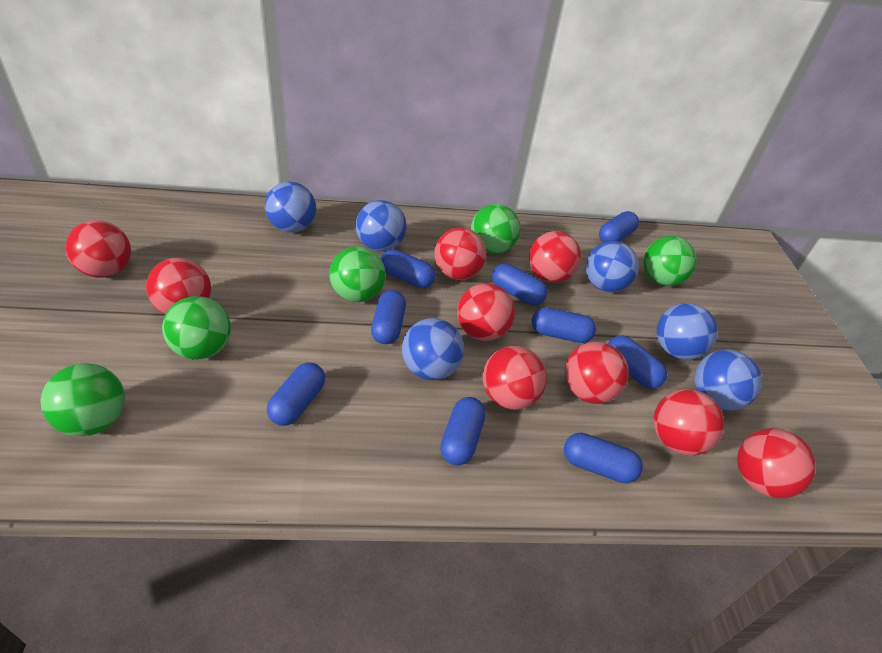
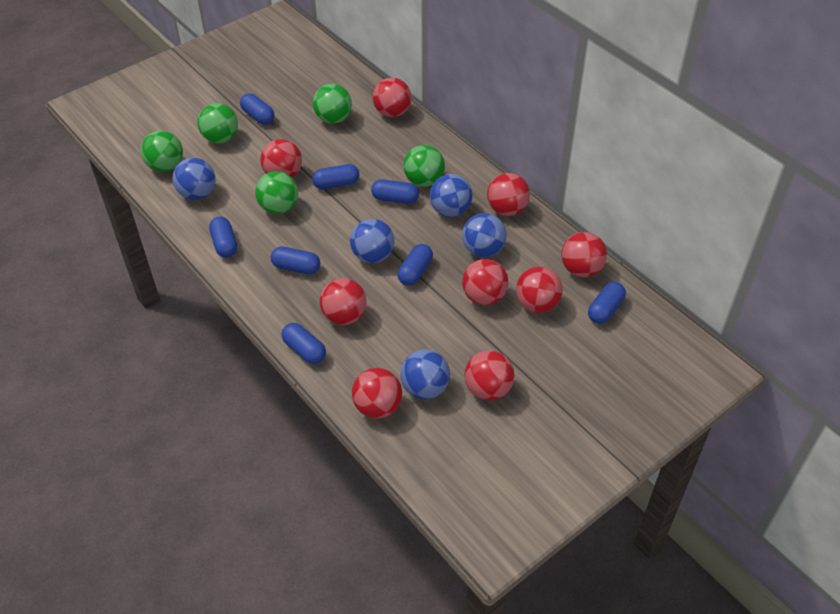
blue ball: [265,182,316,233] [356,200,407,251] [402,318,464,380] [586,241,639,293] [657,303,718,360] [695,349,762,411] = 6 -> [172,158,216,200] [350,219,395,263] [400,349,450,399] [430,174,473,217] [462,213,507,257] = 5
blue capsule: [267,362,325,426] [371,290,406,344] [380,249,436,288] [440,397,486,465] [492,263,547,305] [532,307,596,343] [564,433,643,483] [599,211,639,243] [608,335,667,389] = 9 -> [209,216,237,258] [240,93,275,125] [271,247,320,274] [282,323,326,364] [312,164,359,189] [371,179,419,204] [398,244,433,286] [588,282,626,324] = 8

